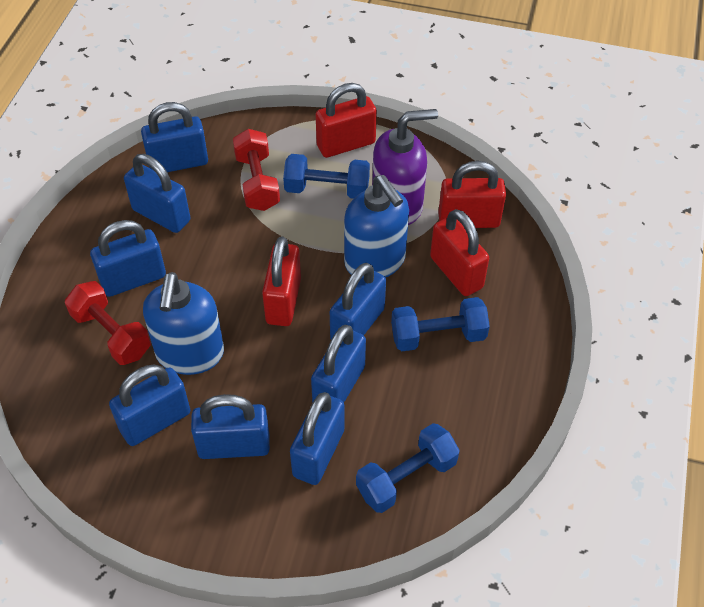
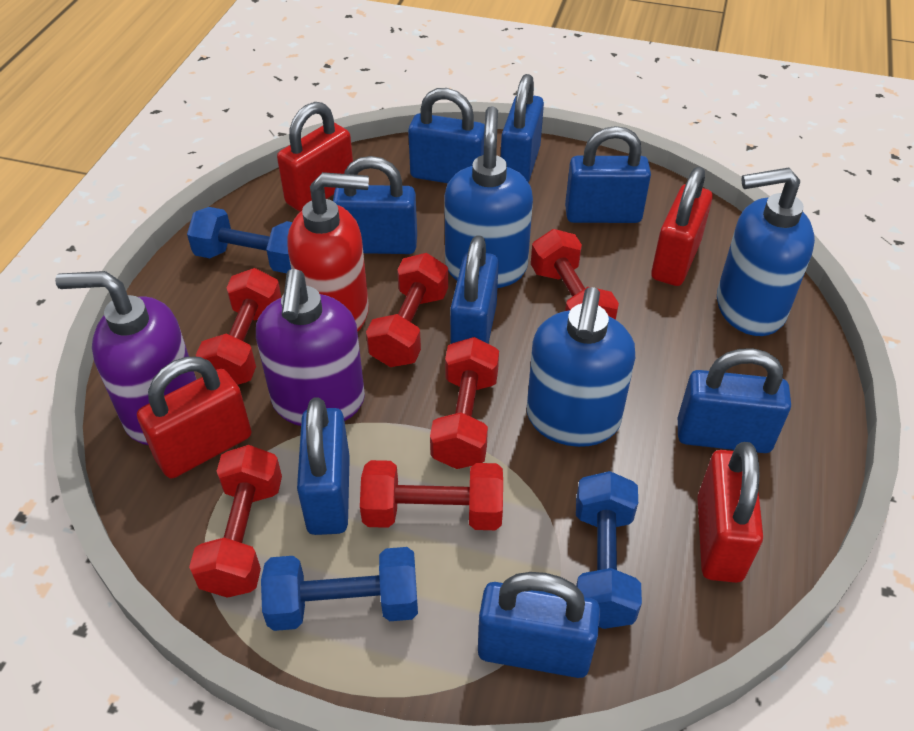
blue soap dispenser: [143,272,224,375] [344,175,409,278] = 2 -> [444,106,533,288] [527,287,635,447] [717,168,815,336] = 3
purple soap dispenser: [372,109,438,225] = 1 -> [55,271,197,445] [256,269,365,426] = 2
red dumbbell: [65,281,151,365] [233,129,280,211] = 2 -> [189,445,282,598] [196,268,282,385] [360,460,503,530] [366,253,448,367] [430,337,499,469] [531,229,619,320] = 6
red soap dispenser: none = 0 -> [287,172,369,332] = 1

